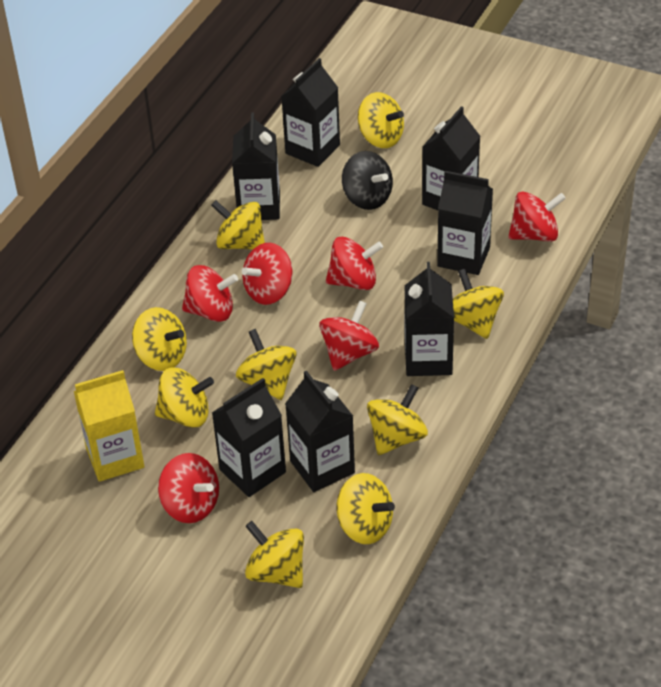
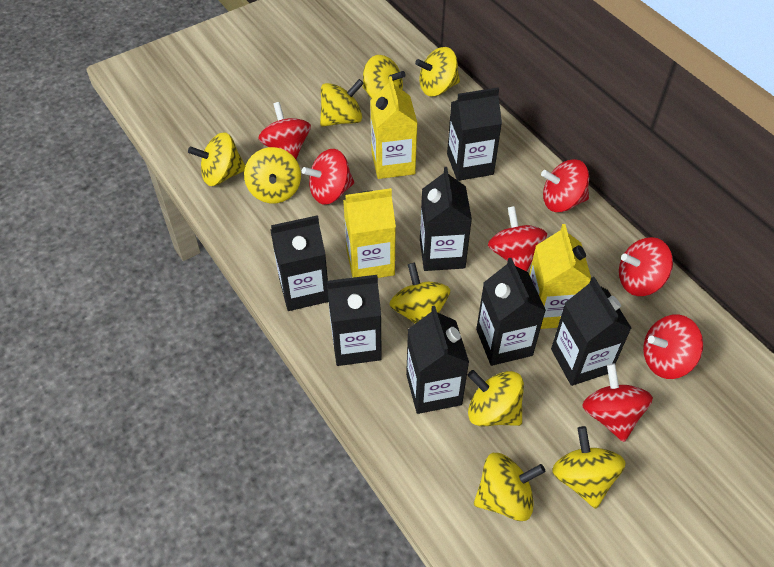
black spinning top: [342,151,393,210] = 1 -> none = 0
red spinning top: [158,453,219,523] [182,265,238,322] [242,243,292,305] [319,301,379,371] [326,237,383,290] [508,192,566,242] = 6 -> [258,102,311,159] [302,149,354,205] [488,206,547,272] [541,159,589,212] [582,364,653,442] [619,237,673,296] [643,314,703,379] = 7
yellow carton: [74,370,144,482] = 1 -> [343,188,396,278] [370,76,417,179] [529,224,591,329] = 3

